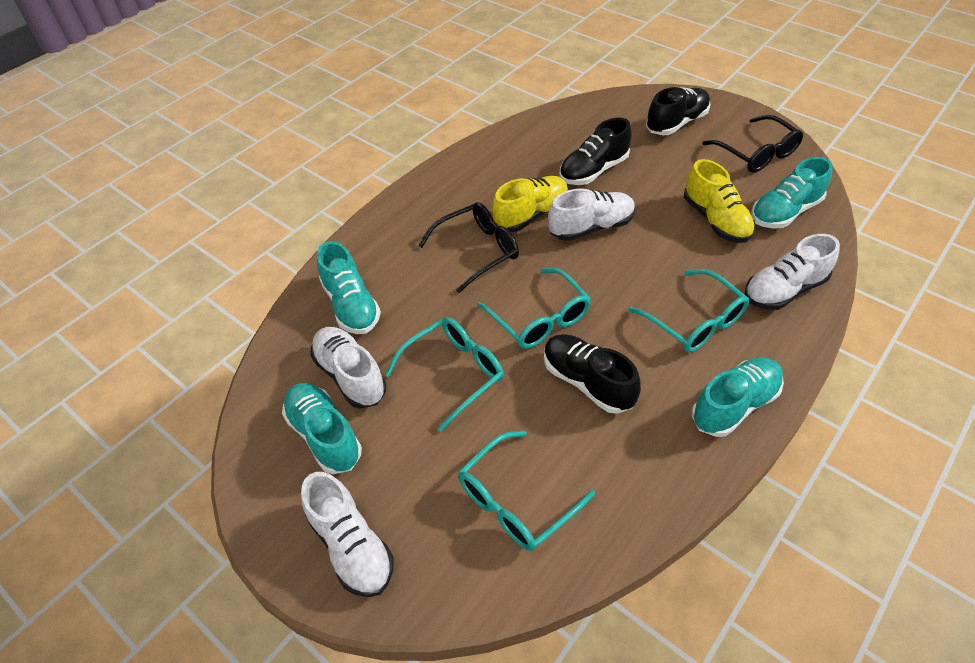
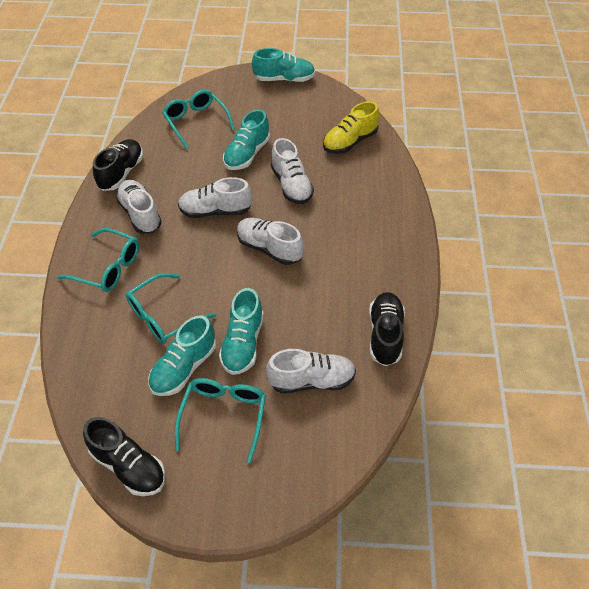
black glasses: [418,202,519,293] [702,115,803,173] = 2 -> none = 0
white shoe: [301,472,394,597] [310,327,386,408] [548,188,635,241] [745,234,840,310] = 4 -> [116,180,162,234] [178,177,252,218] [237,218,304,265] [266,349,356,393] [271,138,314,204] = 5
yellow shoe: [492,176,569,232] [684,159,755,243] = 2 -> [323,101,380,154] = 1

